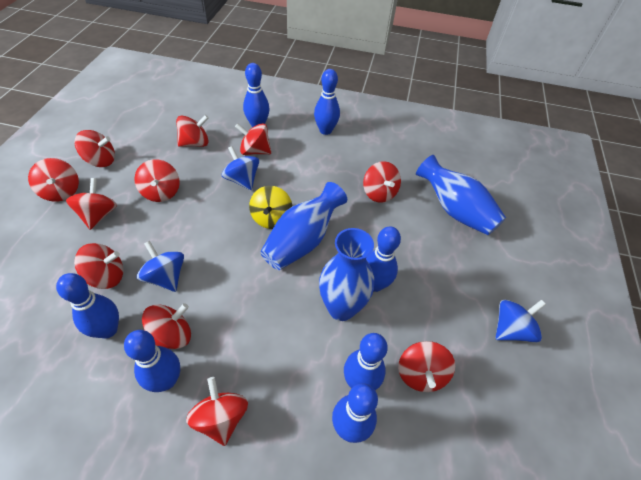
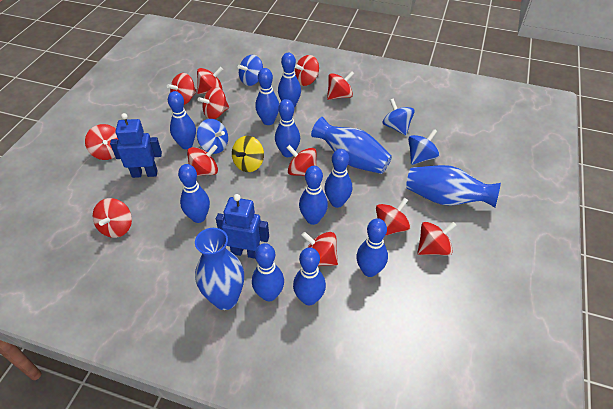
blue bowling pin: [56,273,119,339] [124,330,180,392] [243,63,270,127] [314,69,340,135] [332,383,378,443] [344,333,388,390] [366,226,401,292] = 7 -> [168,91,196,149] [178,164,210,223] [252,243,284,301] [255,68,279,125] [275,99,300,157] [278,52,301,108] [293,247,326,305] [299,166,328,225] [324,149,352,208] [356,218,388,277] = 10
blue robot: none = 0 -> [110,113,162,178] [216,194,269,259] = 2
blue spinning top: [137,241,184,292] [222,146,259,190] [495,300,546,342] = 3 -> [197,119,228,154] [238,55,263,86] [382,98,415,135] [408,129,440,165] = 4
red spinning top: [28,158,79,202] [66,178,117,230] [74,243,123,289] [75,130,115,167] [134,159,180,202] [142,303,191,349] [176,115,209,147] [186,377,248,446] [235,123,271,155] [363,161,401,203] [398,341,455,392] = 11 -> [85,124,118,160] [93,198,132,238] [167,73,196,105] [187,145,218,176] [197,67,223,94] [198,87,229,119] [287,145,316,176] [294,55,319,86] [301,232,338,266] [327,71,354,100] [376,198,411,236] [417,221,457,256] = 12

